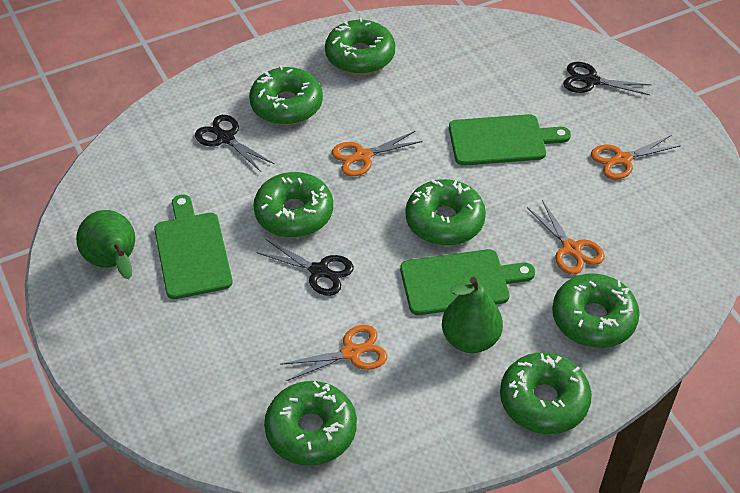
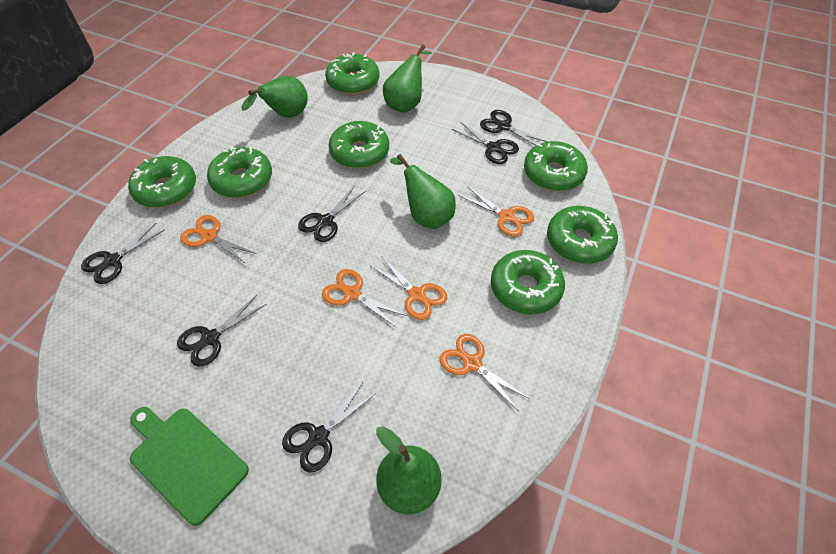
black scissors: [195,115,274,172] [256,239,354,296] [563,62,651,95] = 3 -> [81,223,165,284] [177,295,267,367] [282,383,375,473] [298,187,366,242] [452,122,519,164] [480,110,548,146] = 6
green cutting board: [154,194,233,299] [400,249,535,315] [449,114,571,166] = 3 -> [130,407,249,526] = 1
green pear: [76,210,135,279] [442,277,503,353] = 2 -> [241,76,308,118] [376,426,442,514] [383,44,432,113] [390,154,456,229] = 4
orange scissors: [280,325,387,381] [332,131,423,177] [527,200,605,275] [591,135,681,180] = 4 -> [180,215,257,264] [322,269,406,328] [371,257,447,320] [440,334,530,411] [459,186,534,236] = 5

